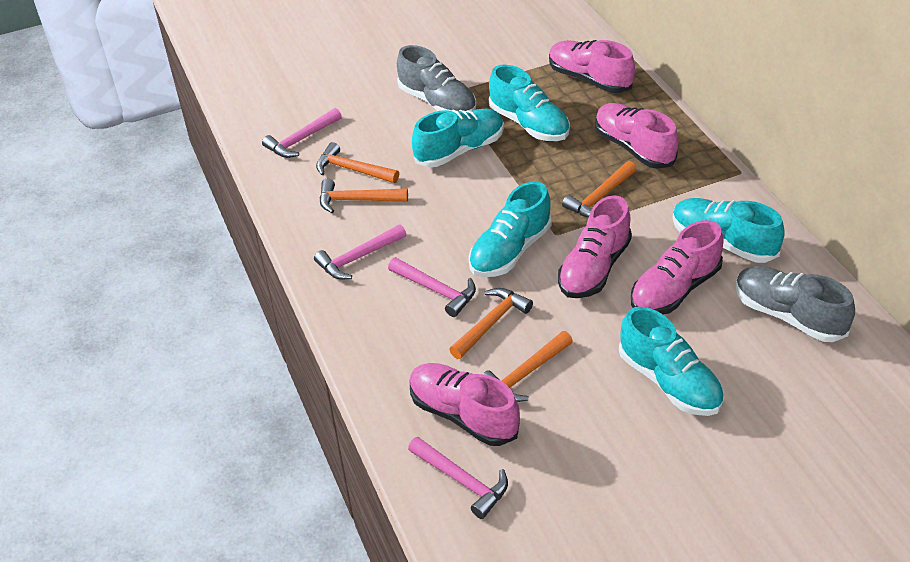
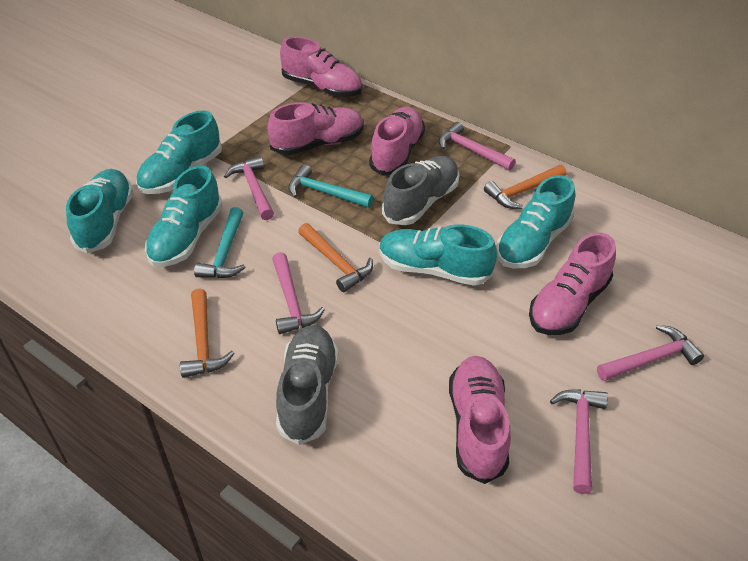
orange hammer: [316,142,399,183] [320,179,408,213] [449,288,533,359] [483,331,573,402] [562,161,637,218] = 5 -> [180,289,235,378] [298,223,373,292] [484,165,566,209] = 3
pink hammer: [262,108,342,158] [314,224,406,280] [388,257,476,317] [408,437,508,519] = 4 -> [224,156,274,220] [272,252,325,334] [439,122,515,171] [550,390,608,494] [597,325,704,381] = 5
turquoise hammer: none = 0 -> [194,207,246,278] [288,164,373,208] = 2

